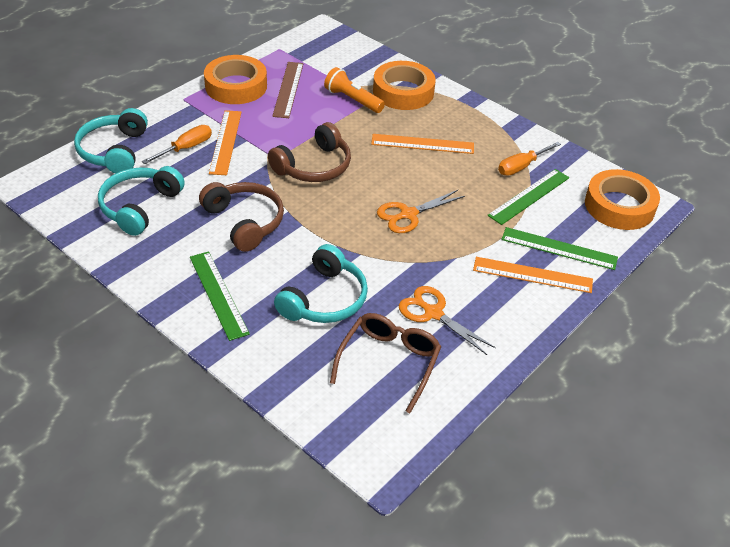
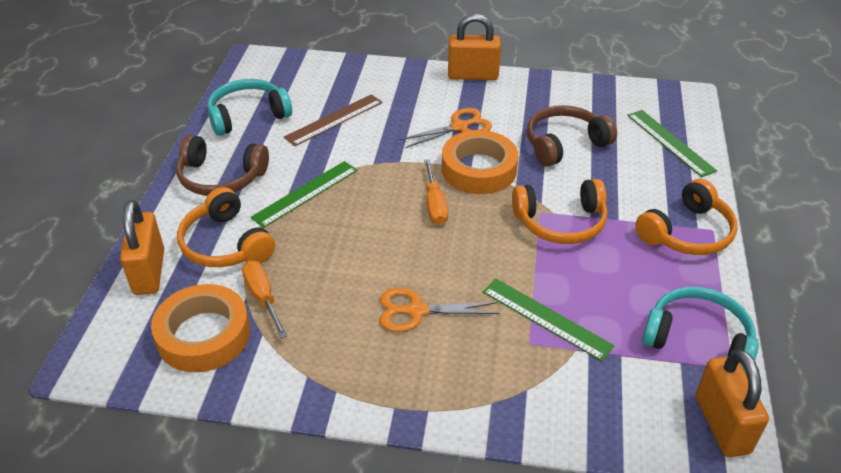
brown glasses: [330,313,441,413] = 1 -> none = 0
orange flashlight: [324,67,385,113] = 1 -> none = 0
orange headphones: none = 0 -> [177,187,275,267] [512,179,608,244] [635,179,738,255] = 3
orange padlock: none = 0 -> [120,200,164,295] [448,14,501,80] [696,349,769,457] = 3
orange ruler: [209,110,242,175] [371,134,474,154] [473,257,593,293] = 3 -> none = 0
orange tape: [204,55,267,104] [373,61,436,110] [585,169,660,230] = 3 -> [151,284,250,372] [442,130,519,194] = 2
turquoise headphones: [74,108,148,174] [98,166,185,236] [274,244,368,323] = 3 -> [207,79,292,136] [642,287,759,375] = 2

